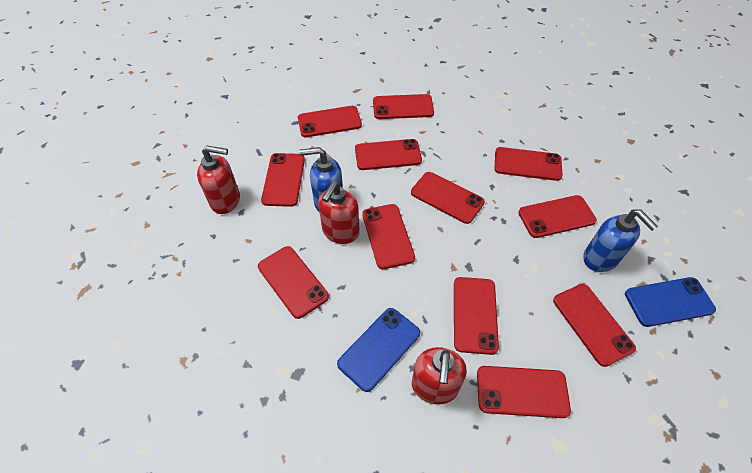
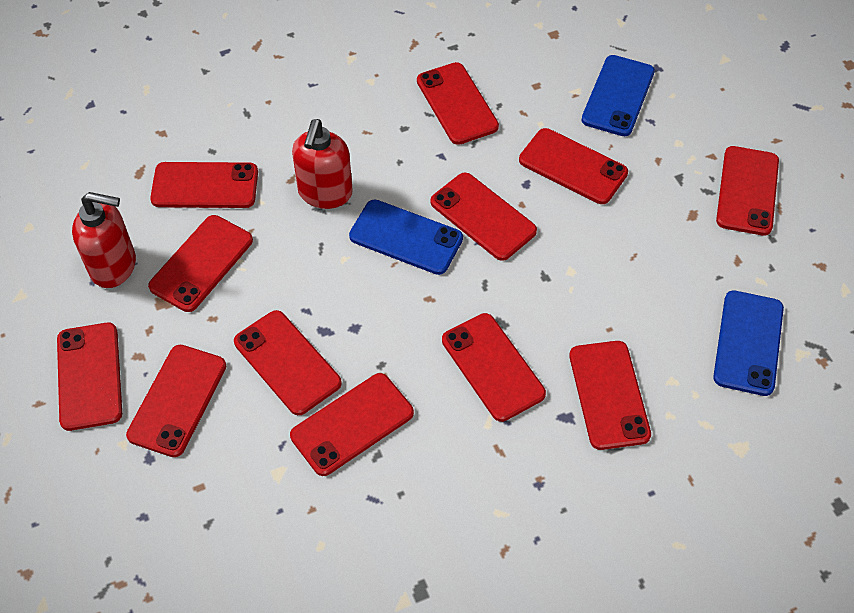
blue phone: [337,308,420,392] [625,277,716,327] = 2 -> [349,200,463,275] [581,55,655,136] [713,290,784,396] = 3
blue soap dispenser: [299,147,343,213] [583,209,658,272] = 2 -> none = 0
red soap dispenser: [197,146,240,214] [318,181,360,244] [412,347,467,404] = 3 -> [72,192,136,288] [292,119,353,209] = 2

